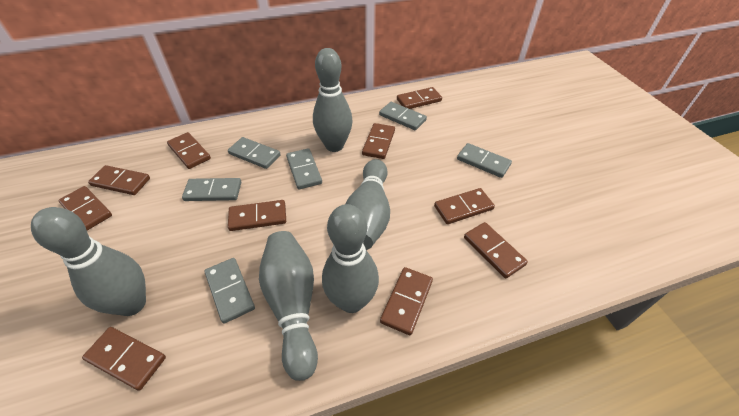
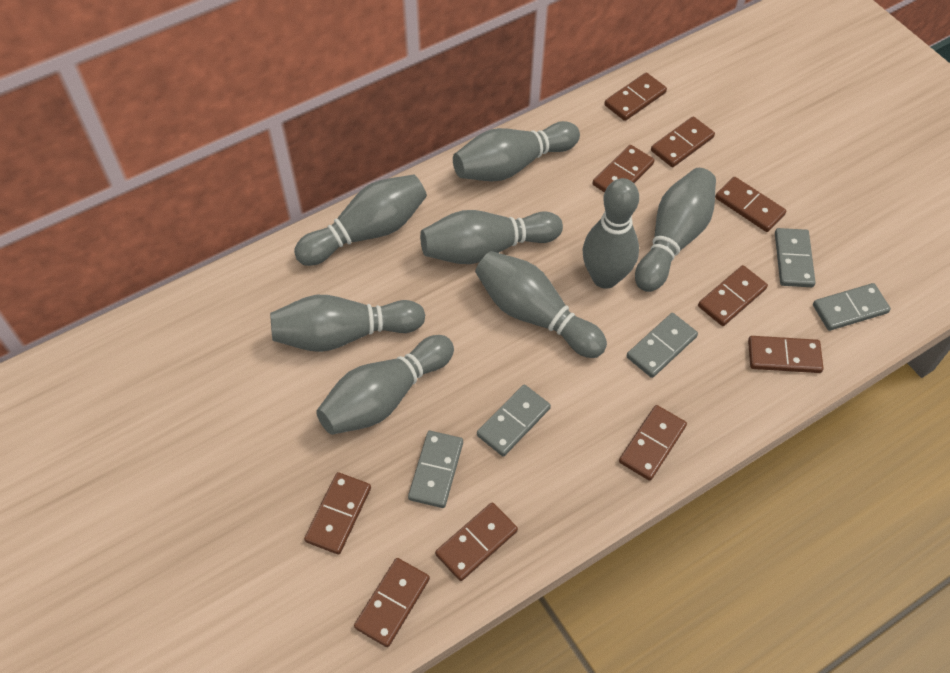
grey bowling pin: [31,207,146,316] [259,231,318,381] [313,48,352,152] [322,204,379,313] [346,159,390,250] = 5 -> [270,295,425,352] [294,174,427,266] [316,335,454,435] [420,210,563,264] [453,121,580,181] [475,251,607,358] [583,178,639,289] [635,168,716,292] = 8
grey domino: [182,178,241,201] [204,258,255,324] [228,137,281,169] [286,148,322,190] [379,102,427,130] [457,143,512,178] = 6 -> [408,431,463,508] [477,384,551,456] [627,313,698,378] [775,228,816,287] [813,283,891,331] = 5

